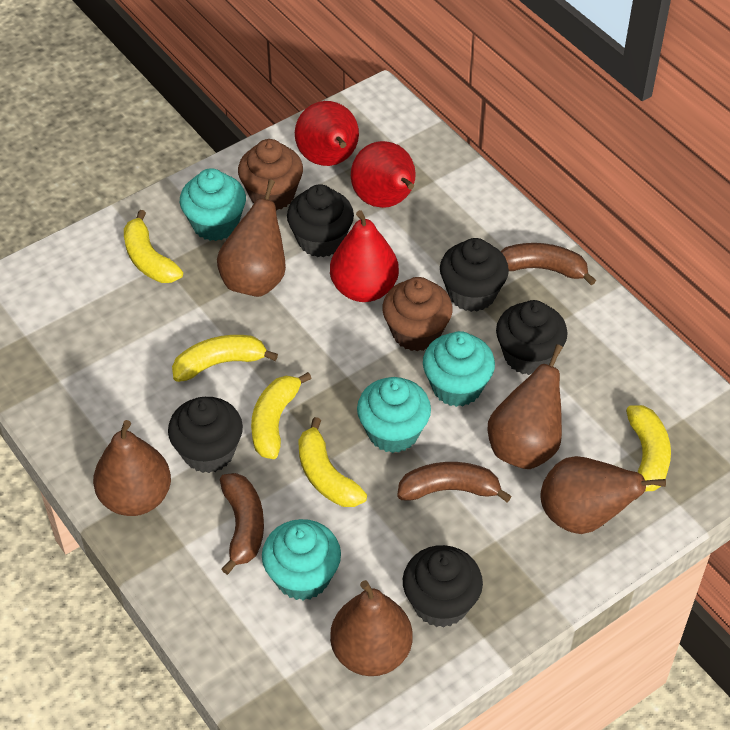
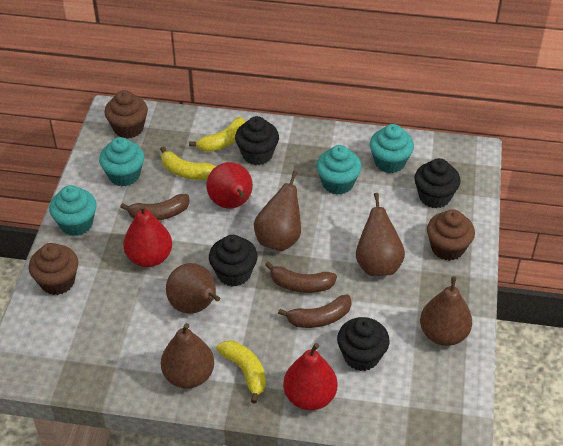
black cupcake: [168,397,243,473] [287,184,354,257] [403,545,483,628] [440,238,509,312] [496,300,567,375] = 5 -> [209,235,258,287] [235,116,279,165] [337,317,390,371] [414,158,460,208] = 4
brown cupcake: [238,139,303,211] [382,277,453,352] = 2 -> [29,243,78,295] [105,90,148,139] [427,209,475,261] = 3
yellow banana: [124,210,183,283] [172,335,278,382] [251,372,312,459] [298,417,367,507] [626,405,671,500] = 5 -> [160,146,216,180] [189,117,246,152] [216,340,266,404] = 3

